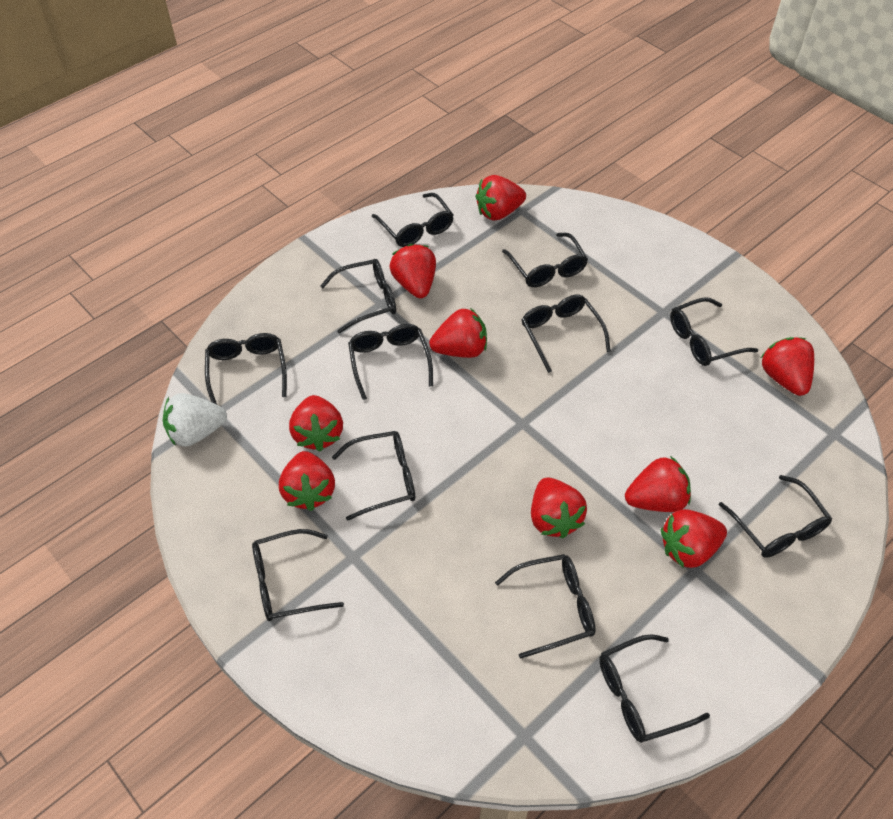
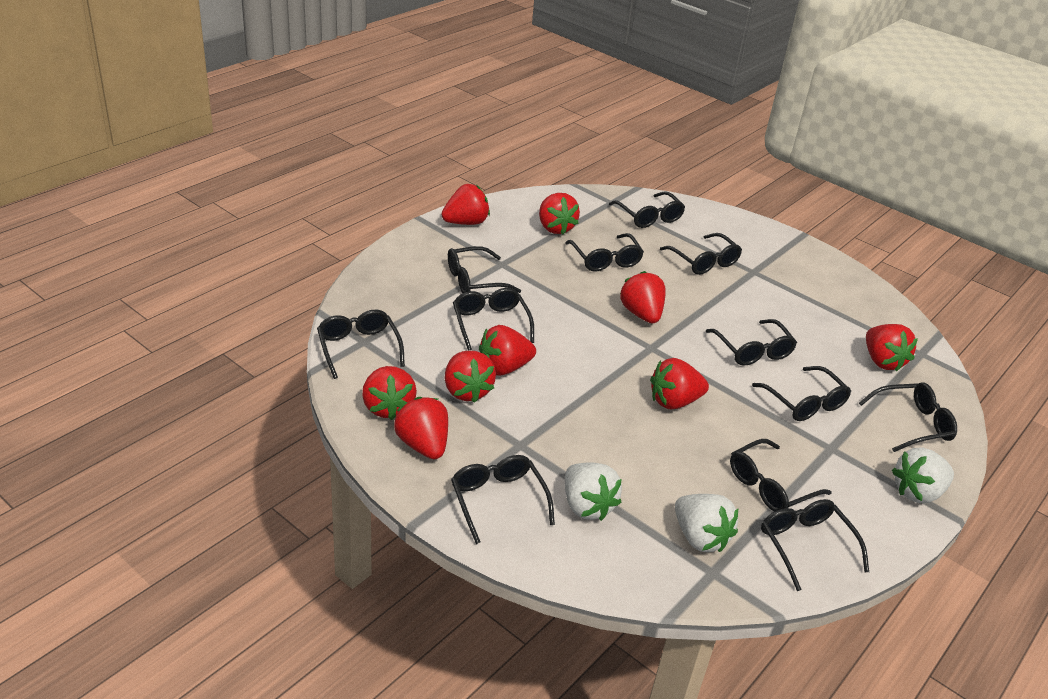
white strawberry: [163,393,227,447] = 1 -> [565,462,622,521] [675,494,738,552] [892,447,954,503] = 3

